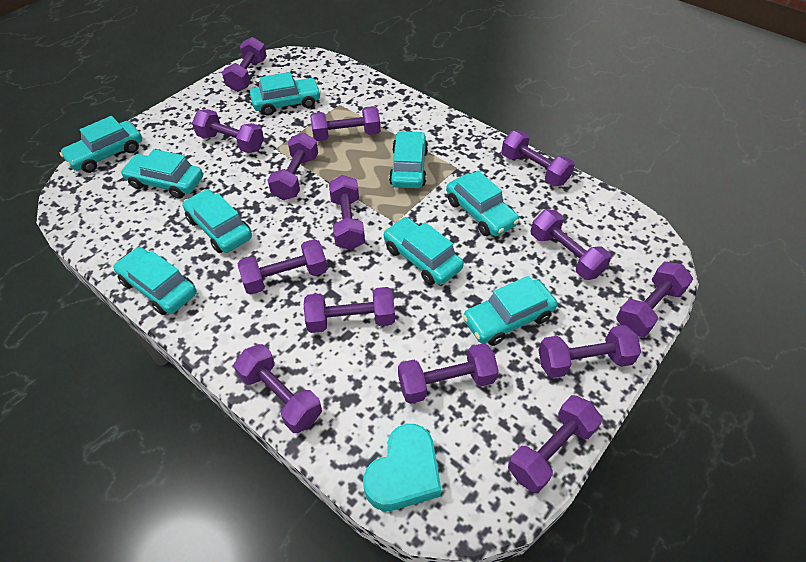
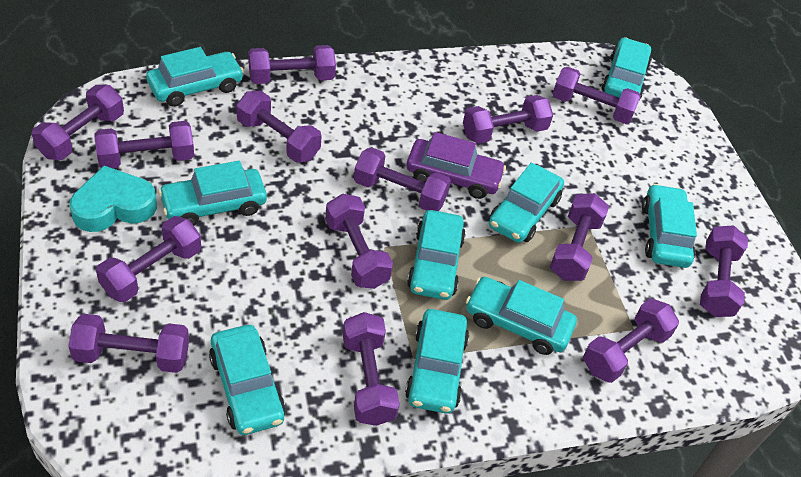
purple car: none = 0 -> [407,132,506,199] = 1

